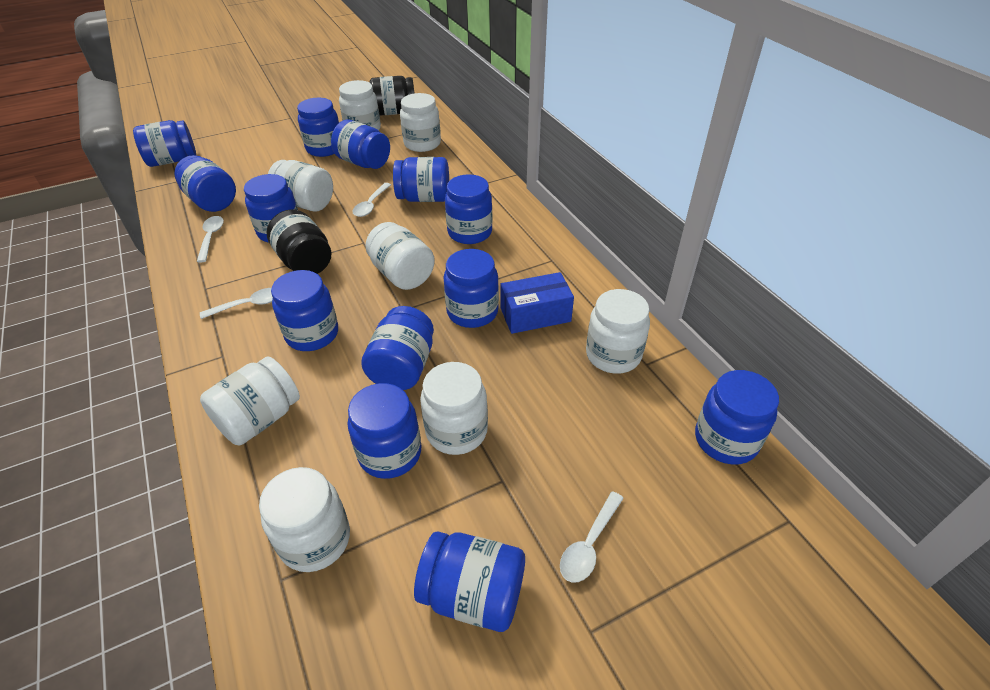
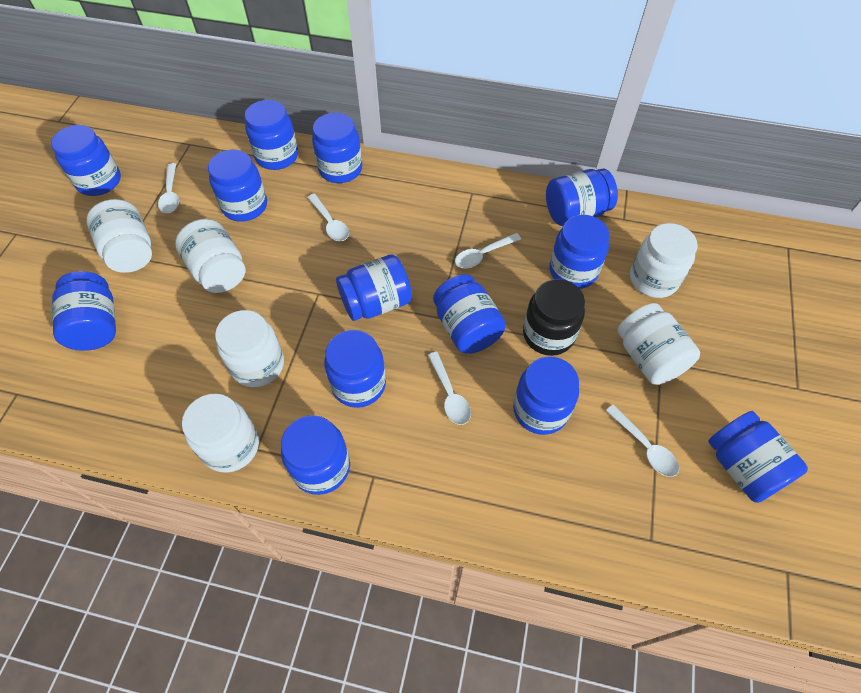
black jar: [267,209,332,274] [370,76,414,116] = 2 -> [523,279,585,356] = 1
blue box: [500,272,574,334] = 1 -> none = 0
white jar: [200,356,300,445] [259,467,350,572] [268,160,333,212] [339,80,381,131] [365,222,435,290] [400,93,441,152] [420,362,488,455] [586,289,650,373] = 8 -> [87,199,152,273] [175,219,245,293] [182,394,259,473] [215,310,284,387] [618,303,700,385] [630,223,698,298] = 6
white spoon: [197,216,224,263] [200,288,273,319] [352,183,391,217] [560,491,624,583] = 4 -> [158,163,179,213] [307,194,349,241] [428,352,471,425] [455,233,521,268] [605,405,679,477] = 5

